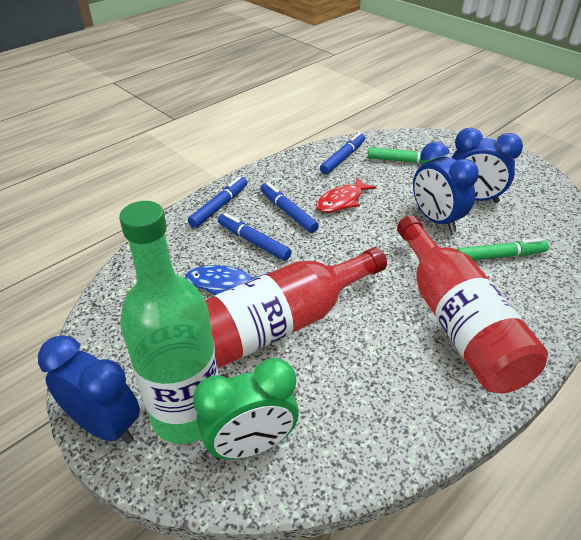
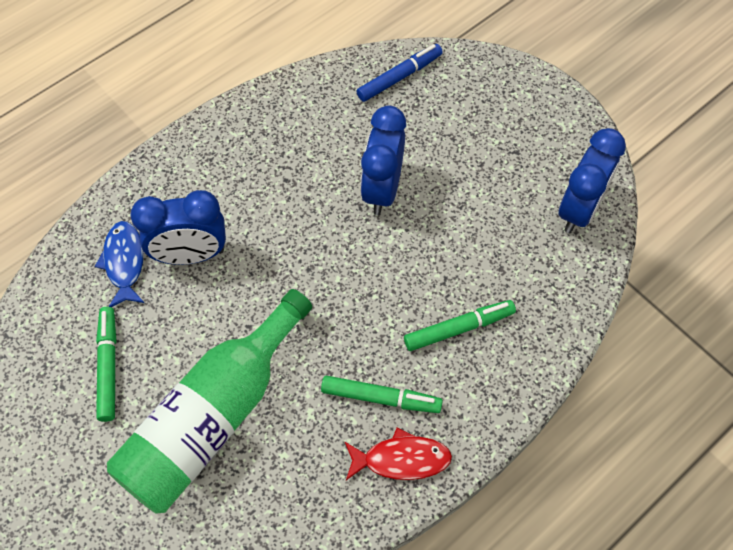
blue marker: [188,176,247,228] [218,213,292,261] [260,182,319,233] [320,132,365,175] = 4 -> [356,44,443,102] = 1
green clock: [193,358,299,460] = 1 -> none = 0
green marker: [368,147,445,164] [457,238,549,260] = 2 -> [96,307,117,422] [321,376,443,413] [404,300,516,351] = 3
red bottle: [205,247,387,369] [397,215,548,393] = 2 -> none = 0

